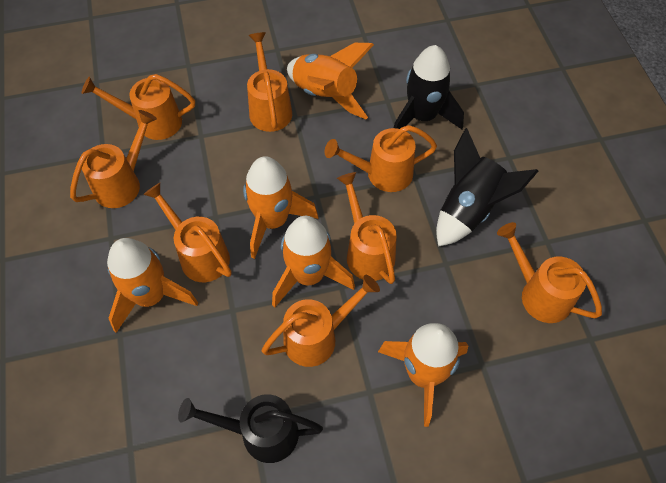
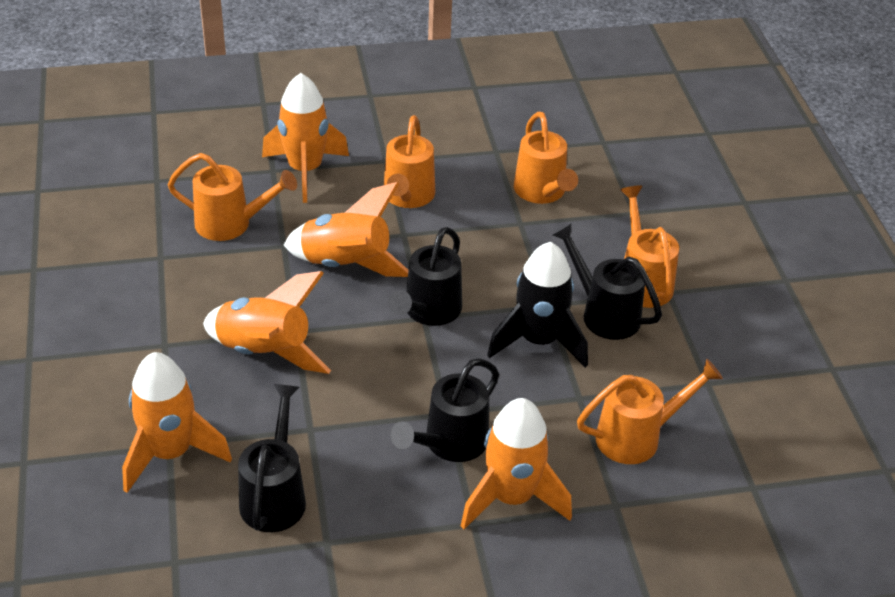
black rocket: [394,45,464,129] [436,128,538,247] = 2 -> [487,242,588,368] = 1
black watering can: [178,394,323,463] = 1 -> [238,384,306,532] [388,227,462,326] [390,358,499,462] [552,223,662,340] = 4
orange watering can: [70,110,157,208] [82,74,195,140] [143,183,232,282] [247,32,292,132] [262,275,380,367] [324,125,437,192] [337,172,397,284] [497,222,602,323] = 8 -> [167,153,297,241] [384,115,435,208] [514,112,578,204] [577,359,723,464] [620,186,679,308] = 5

